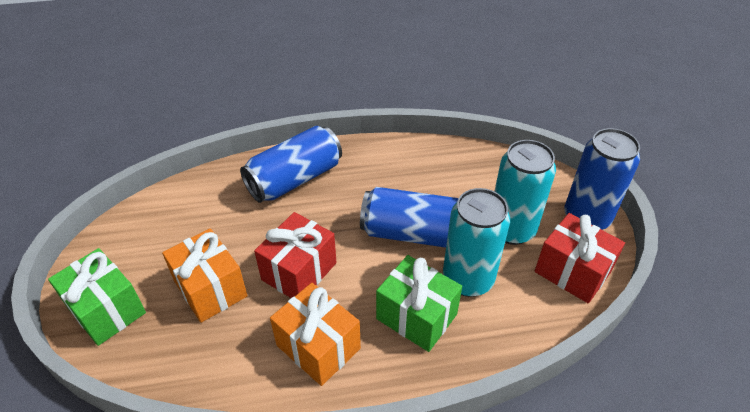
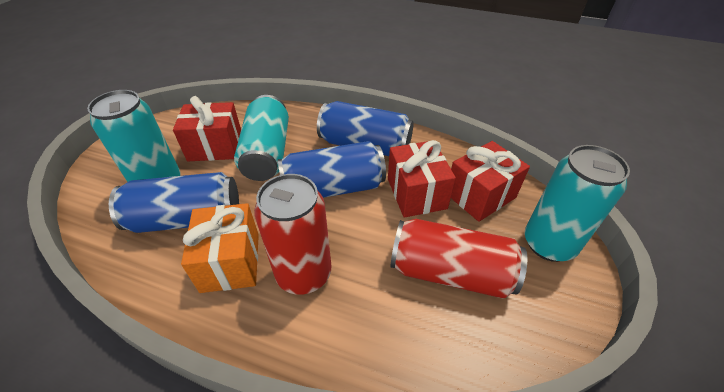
green gift: [48,248,146,346] [376,255,462,352] = 2 -> none = 0
orange gift: [162,228,248,323] [270,283,361,386] = 2 -> [181,203,259,293] = 1
red can: none = 0 -> [254,174,331,295] [390,219,527,299] = 2
red gift: [254,212,337,298] [535,213,625,304] = 2 -> [173,96,241,161] [388,140,456,218] [451,141,530,222] = 3
turquoise can: [443,188,510,297] [494,140,556,245] = 2 -> [87,90,180,182] [234,95,289,181] [525,145,630,262] = 3

